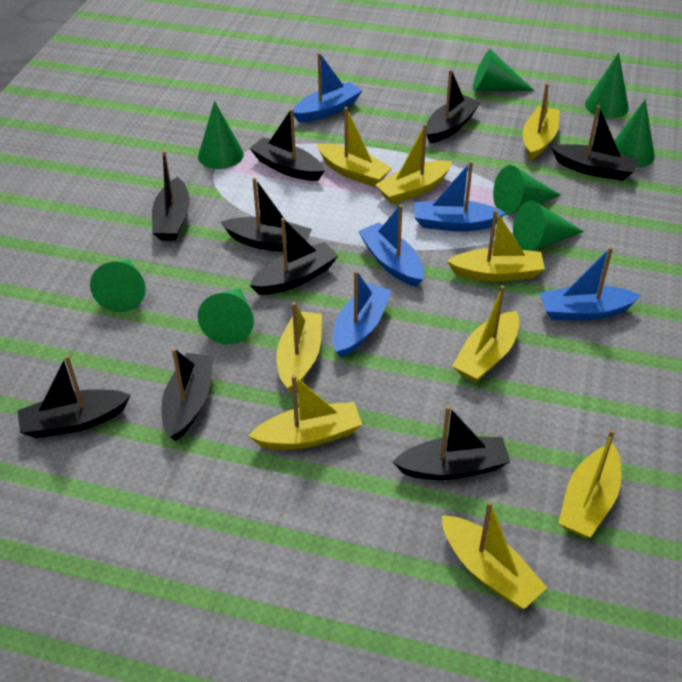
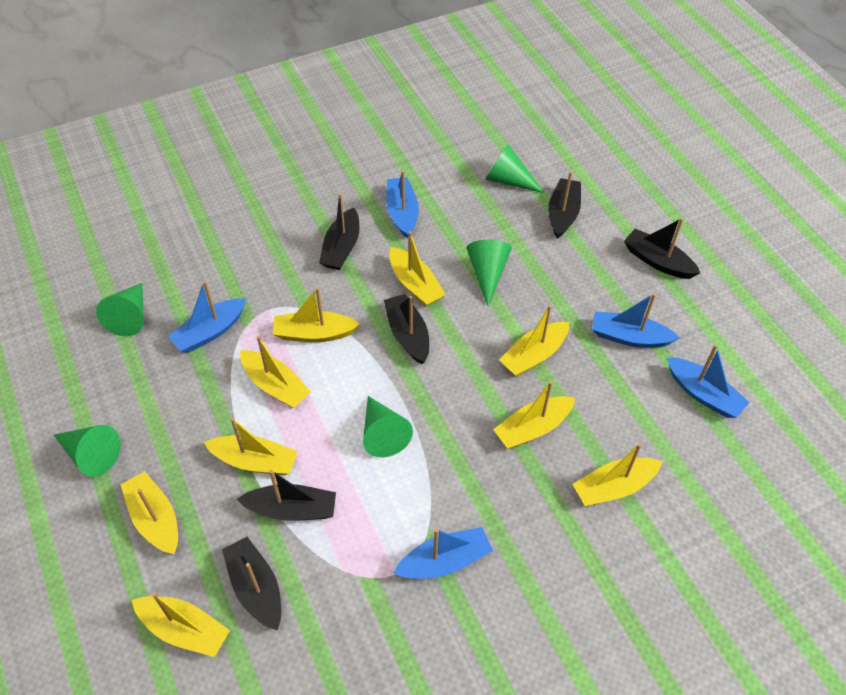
black boat: [18,355,131,438] [152,150,190,240] [161,348,214,441] [221,178,312,252] [249,109,325,181] [249,218,338,295] [393,406,510,480] [426,69,481,143] [551,105,638,181] = 9 -> [222,537,281,631] [237,470,336,521] [319,193,359,270] [384,294,429,364] [548,171,581,239] [624,218,700,279] = 6
green cone: [90,259,146,312] [198,101,244,169] [198,288,254,345] [473,49,535,91] [493,165,561,215] [513,201,584,251] [585,52,629,118] [614,100,655,168] = 8 -> [54,425,120,477] [96,283,144,336] [363,396,413,457] [467,240,512,306] [485,144,544,193] = 5

